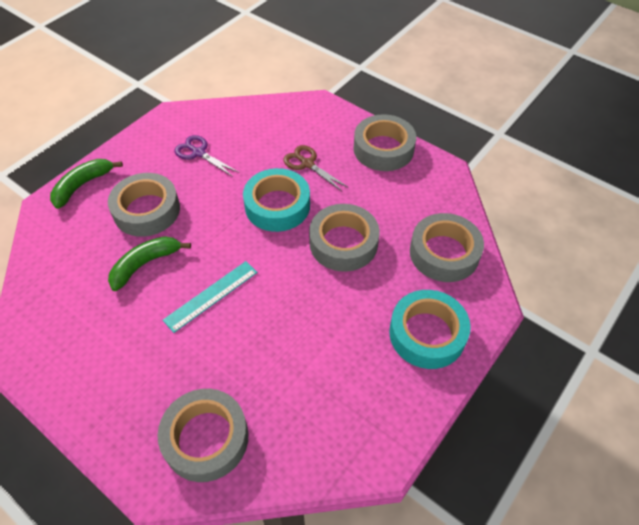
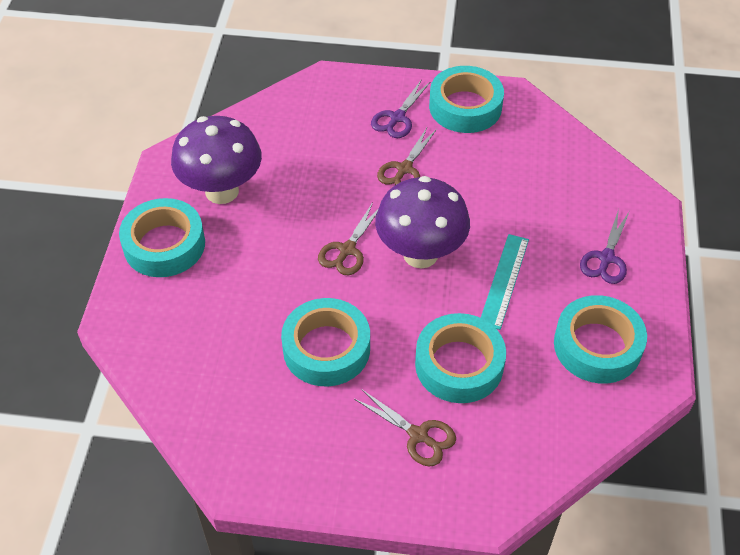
brown scissors: [283,145,347,191] = 1 -> [318,202,378,275] [354,389,456,467] [377,128,437,185] = 3
green banana: [50,159,123,209] [108,236,191,291] = 2 -> none = 0
grey tape: [108,173,180,237] [158,389,248,482] [309,204,380,272] [353,114,416,171] [410,213,484,282] = 5 -> none = 0
purple mushroom: none = 0 -> [171,116,262,204] [375,176,470,268] = 2
purple scissors: [175,135,239,177] = 1 -> [371,79,431,138] [580,209,629,284] = 2
turquoise tape: [243,168,310,232] [389,290,471,369] = 2 -> [119,198,205,277] [281,298,370,386] [415,313,506,403] [429,66,504,133] [554,295,647,383] = 5

